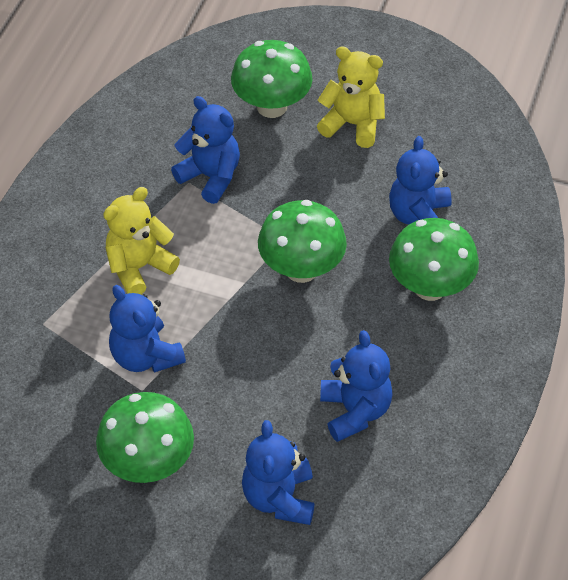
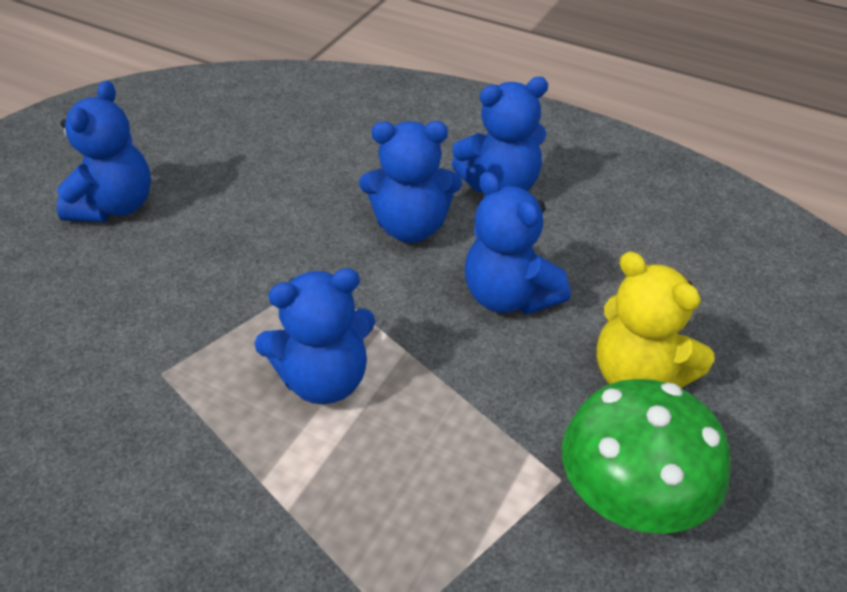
green mushroom: [96,392,194,483] [231,40,313,118] [258,200,347,283] [389,218,479,301] = 4 -> [562,379,731,534] = 1
yellow teddy bear: [103,187,180,294] [317,47,385,148] = 2 -> [597,251,714,388] = 1

